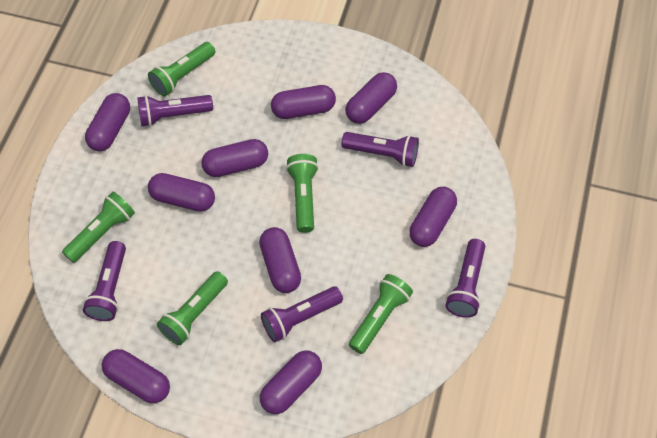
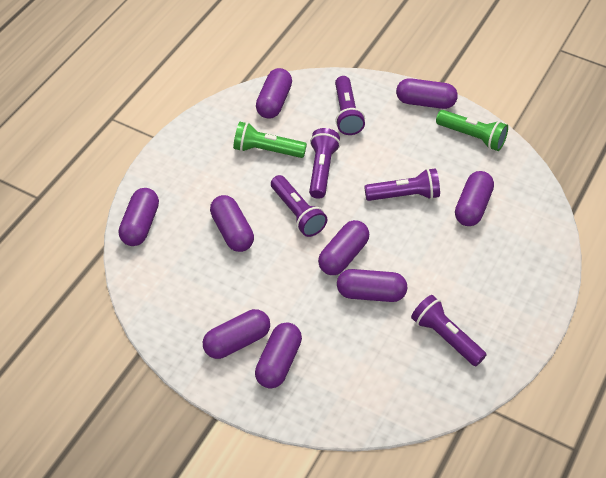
green flashlight: [62,192,135,263] [148,42,215,96] [157,271,228,345] [286,154,319,233] [349,274,413,354] = 5 -> [233,122,307,158] [436,110,508,151] = 2

